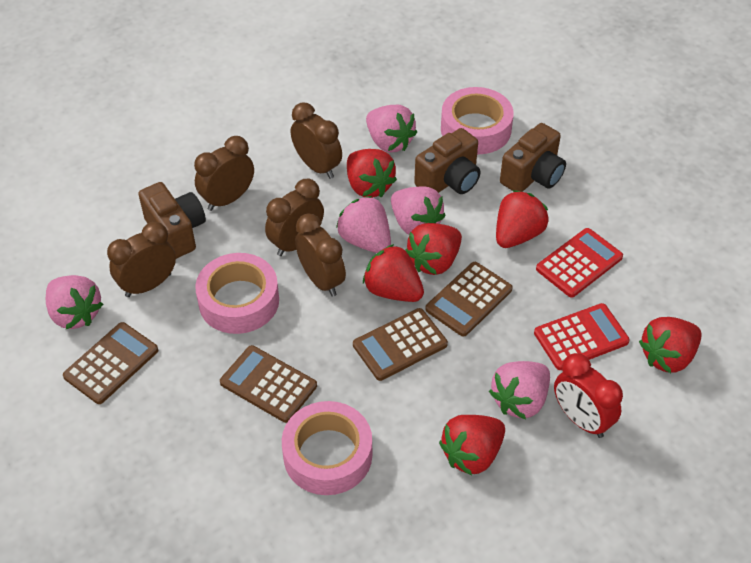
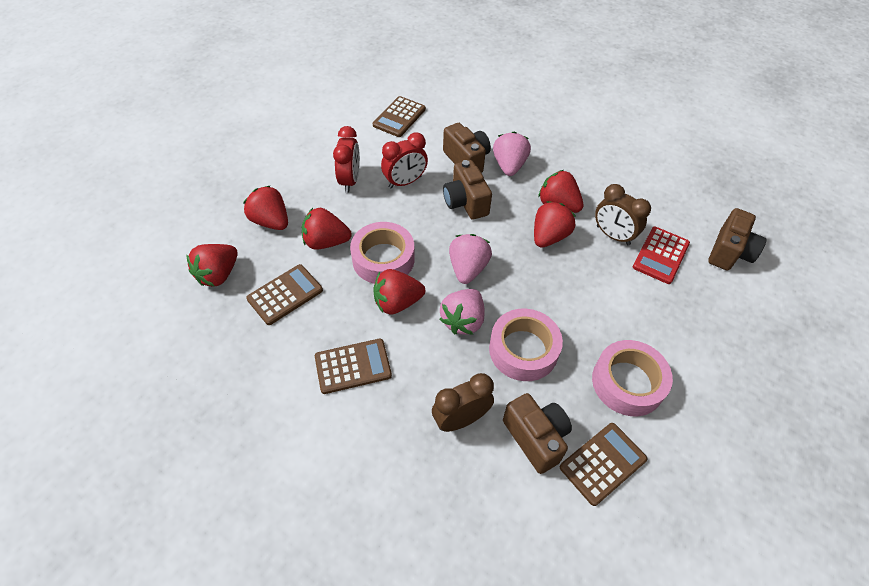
brown camera: [138,182,206,259] [414,128,481,194] [500,123,566,192] = 3 -> [443,123,491,173] [443,160,492,220] [503,393,572,474] [708,208,767,270] = 4
brown clock: [107,222,176,297] [194,136,254,211] [265,179,324,256] [291,102,342,179] [295,213,346,297] = 5 -> [432,373,494,432] [595,184,651,246] = 2
pink strawberry: [46,275,103,329] [336,196,391,253] [366,105,417,152] [391,186,446,235] [489,361,550,419] = 5 -> [439,289,485,335] [449,234,492,284] [493,132,531,176] = 3
red calculator: [534,303,630,370] [536,228,623,298] = 2 -> [633,227,690,284] = 1
red clock: [554,353,623,438] = 1 -> [333,126,360,193] [381,132,428,189] = 2

